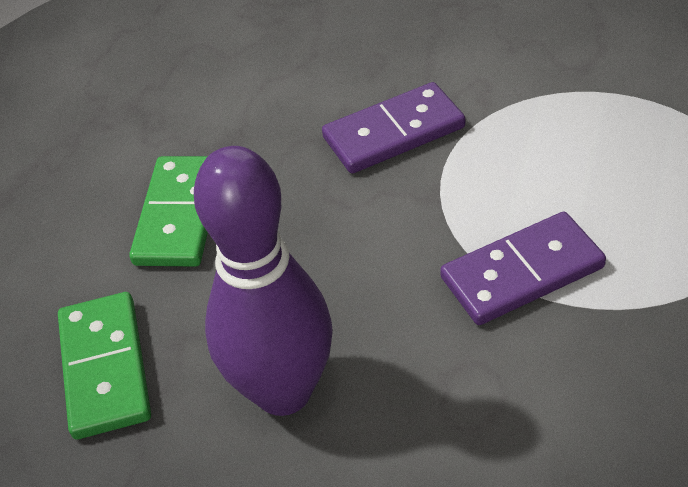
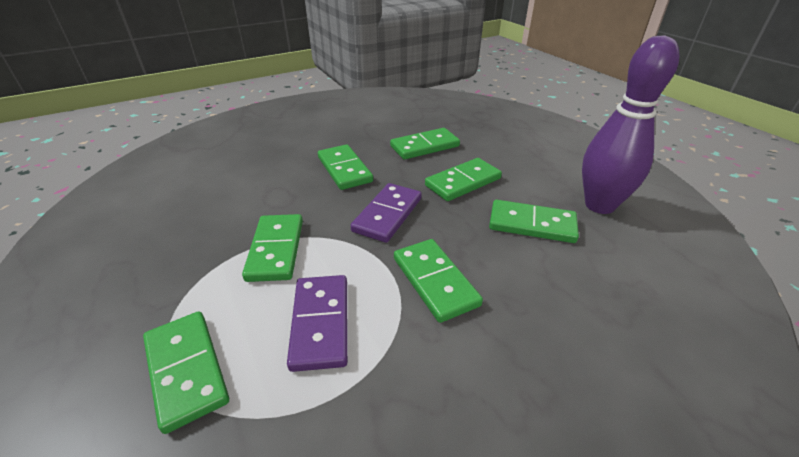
green domino: [58,292,151,439] [129,156,208,267] = 2 -> [143,311,229,434] [242,214,303,282] [318,144,373,190] [390,128,460,160] [394,239,483,323] [425,158,502,201] [489,200,579,243] = 7

